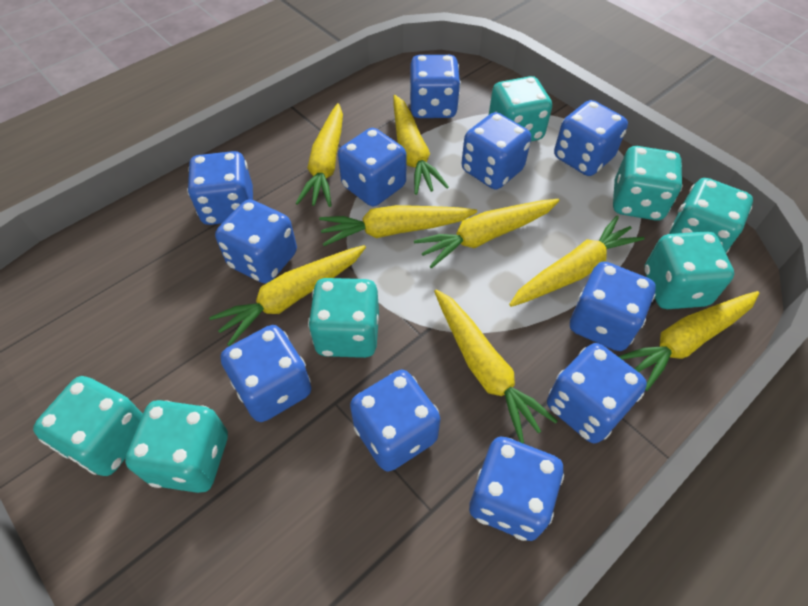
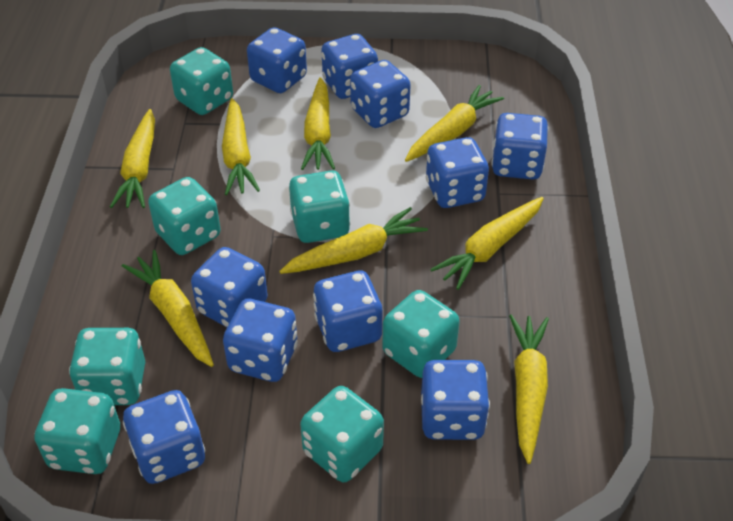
blue dice: [187,151,253,225] [215,199,297,284] [221,325,311,422] [338,128,406,206] [350,370,440,471] [409,55,461,118] [462,112,531,189] [469,436,564,541] [547,343,647,443] [554,100,628,176] [570,261,656,351] = 11 -> [123,390,205,484] [191,247,268,327] [223,299,298,382] [247,27,307,93] [313,270,383,352] [321,34,378,99] [350,60,411,128] [421,360,490,440] [426,137,489,208] [491,113,549,180] = 10

